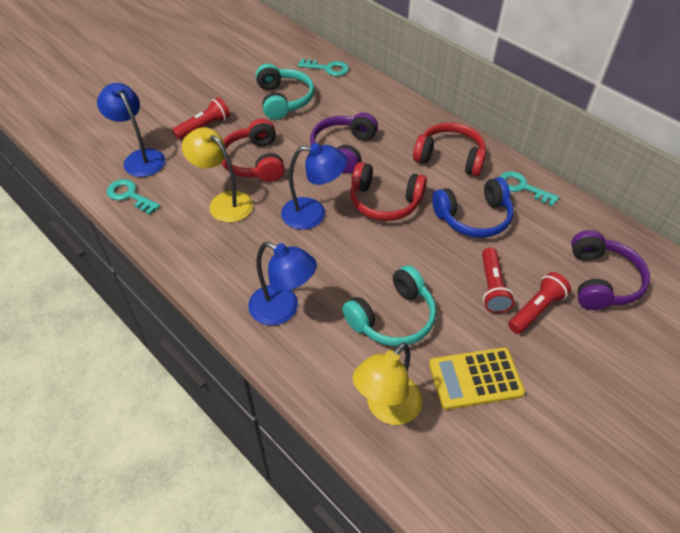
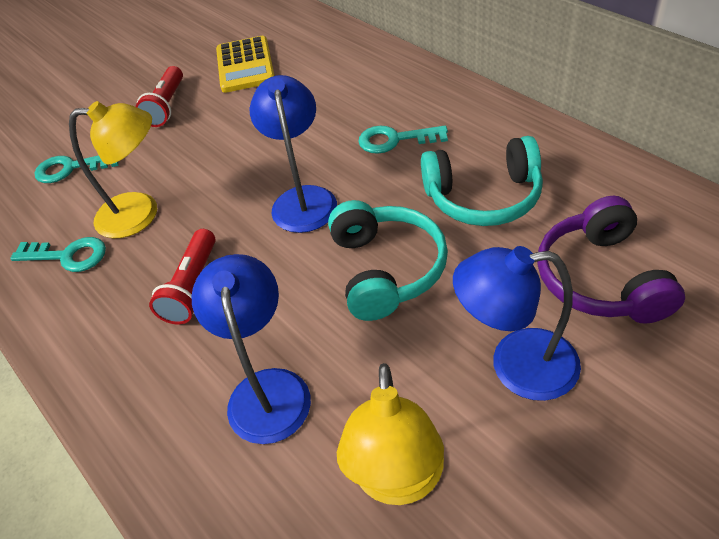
blue headphones: [432,177,514,238] = 1 -> none = 0
purple headphones: [310,112,378,174] [571,230,650,310] = 2 -> [537,196,685,324] = 1
red flashlight: [172,97,230,139] [482,248,514,313] [508,272,571,334] = 3 -> [135,66,183,127] [149,229,216,324] = 2
red headphones: [221,119,285,182] [350,162,427,221] [413,123,486,176] = 3 -> none = 0

